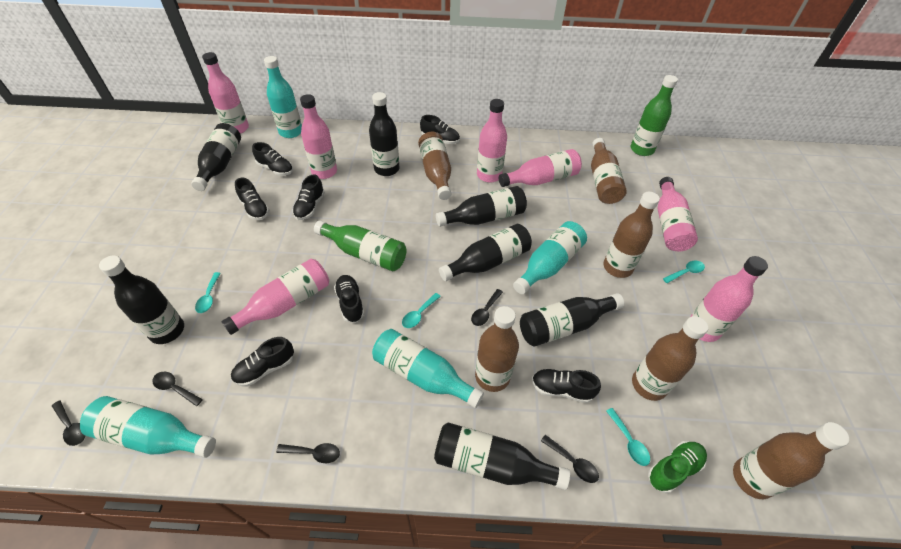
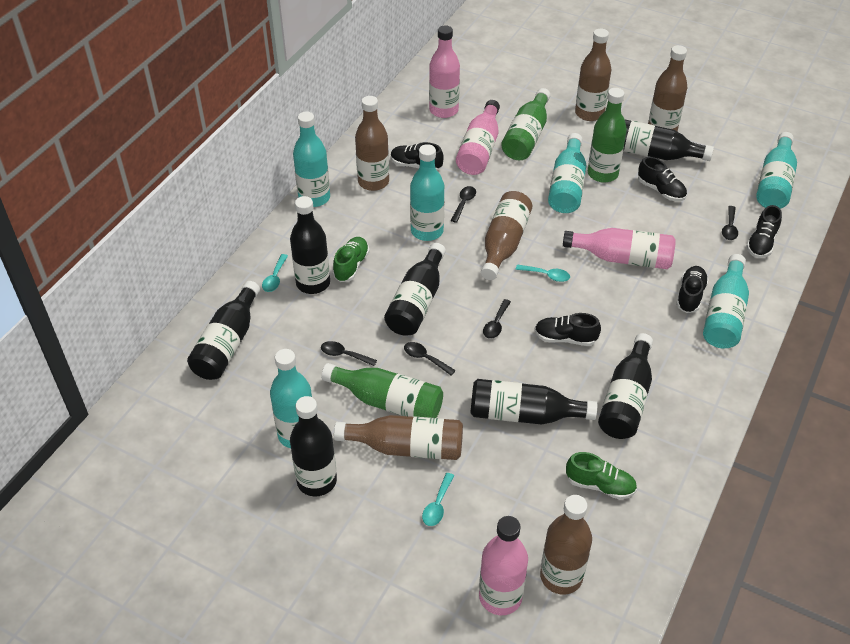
black shoe: [231,337,294,386] [235,178,269,220] [252,142,293,176] [292,175,325,220] [334,275,364,323] [420,115,460,144] [532,369,601,403] = 7 -> [391,142,444,170] [535,313,601,346] [638,157,687,201] [676,266,709,313] [746,205,782,258] = 5
green bottle: [314,220,406,271] [631,75,678,156] = 2 -> [321,363,443,418] [501,88,551,160] [588,88,627,183] = 3
green shoe: [648,441,707,493] = 1 -> [333,237,369,282] [566,452,637,500] = 2
pink bottle: [202,52,249,134] [221,259,329,335] [300,94,337,179] [477,99,507,183] [499,149,582,187] [657,177,698,251] [690,256,768,342] = 7 -> [429,25,460,118] [456,100,500,175] [479,516,528,615] [563,228,676,269] = 4
turquoise bottle: [80,396,216,458] [264,56,302,138] [372,329,484,408] [513,221,587,294] = 4 -> [270,349,312,448] [293,111,330,207] [410,144,444,241] [548,133,586,213] [703,254,749,348] [756,132,797,209] = 6
turquoise spoon: [195,272,221,313] [402,293,441,328] [606,408,650,466] [663,261,705,283] = 4 -> [262,254,288,292] [422,473,454,526] [516,264,570,282] = 3

